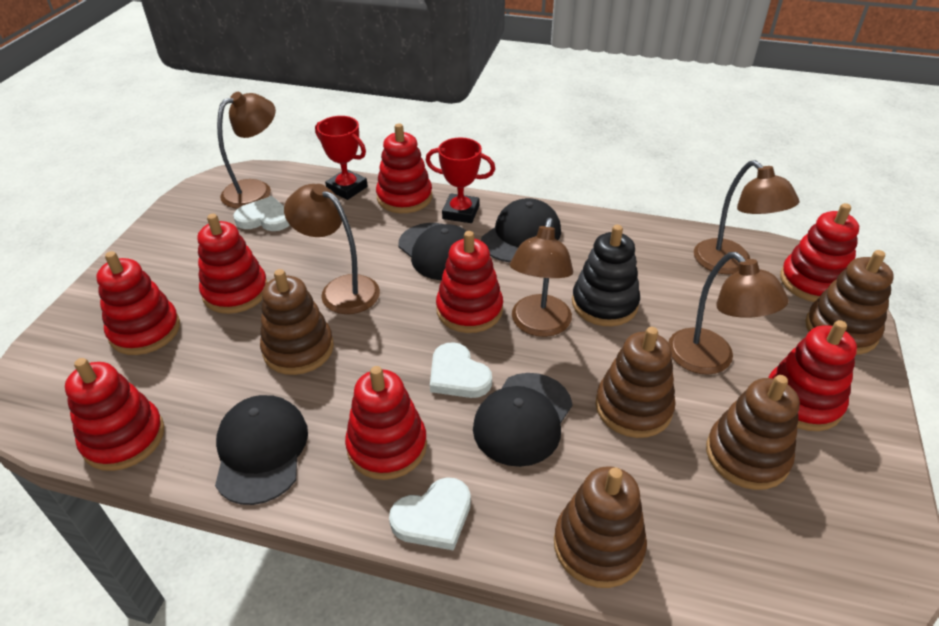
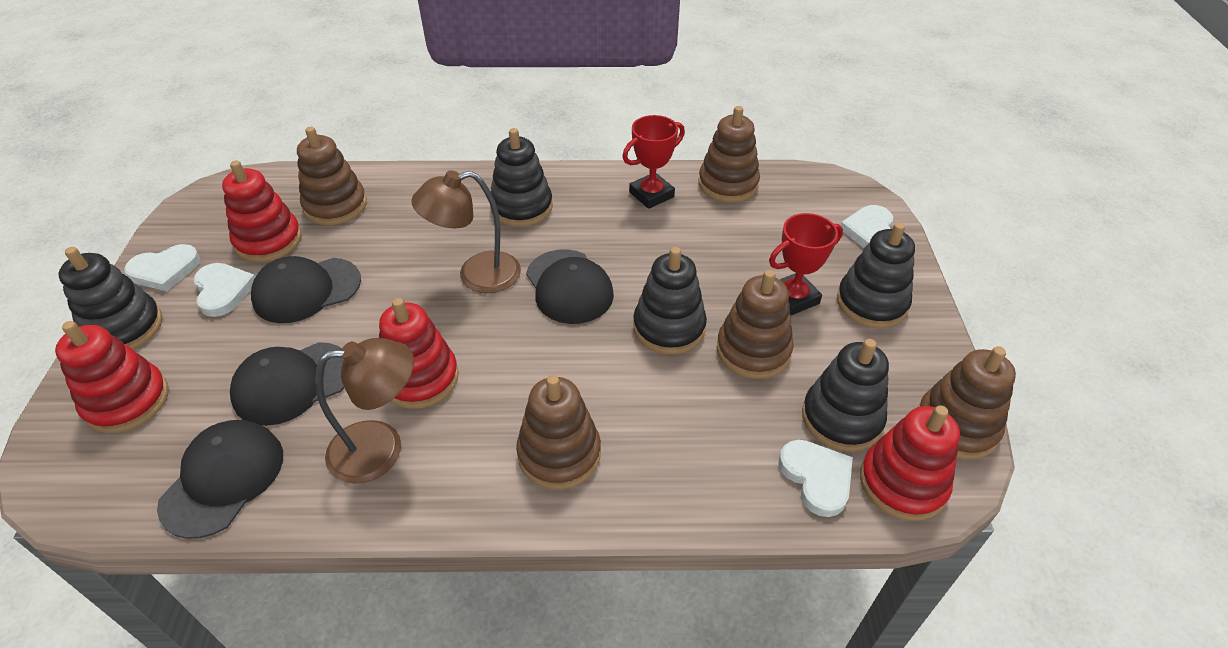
black stacking toy: [572,225,640,326] = 1 -> [58,247,163,349] [490,128,553,227] [633,247,707,354] [802,339,889,452] [837,222,915,328] = 5
brown lamp: [217,92,276,209] [284,184,380,314] [510,218,573,337] [668,252,789,375] [694,160,800,275] = 5 -> [315,338,414,484] [411,170,521,293] = 2
red stacking toy: [65,358,164,471] [97,251,180,355] [197,214,268,314] [345,366,427,480] [376,123,432,213] [436,231,503,333] [768,320,857,431] [780,203,859,302] = 8 -> [55,321,169,433] [222,161,302,262] [379,298,459,409] [860,405,960,521] = 4
white heart: [233,196,290,231] [389,477,471,551] [430,342,492,398] = 3 -> [124,244,200,291] [194,263,255,317] [779,440,853,517] [840,205,893,248] = 4

